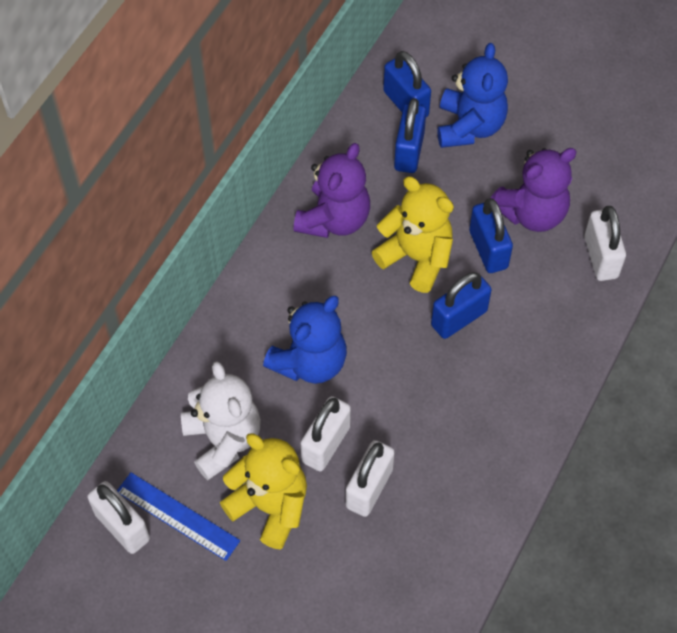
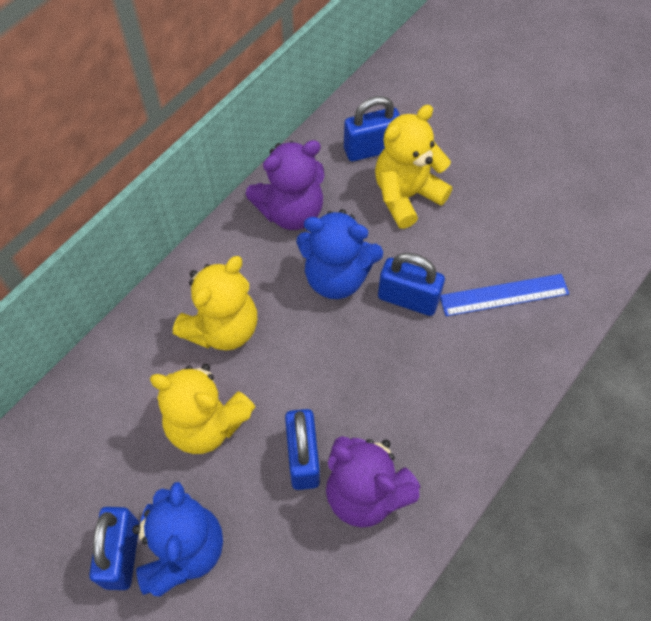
white padlock: [87,481,150,554] [301,396,351,472] [346,440,395,517] [584,206,626,281] = 4 -> none = 0
white teddy bear: [181,361,261,480] = 1 -> none = 0
yellow teddy bear: [220,434,307,550] [372,176,454,293] = 2 -> [150,364,256,454] [173,256,257,351] [375,105,452,229] = 3

